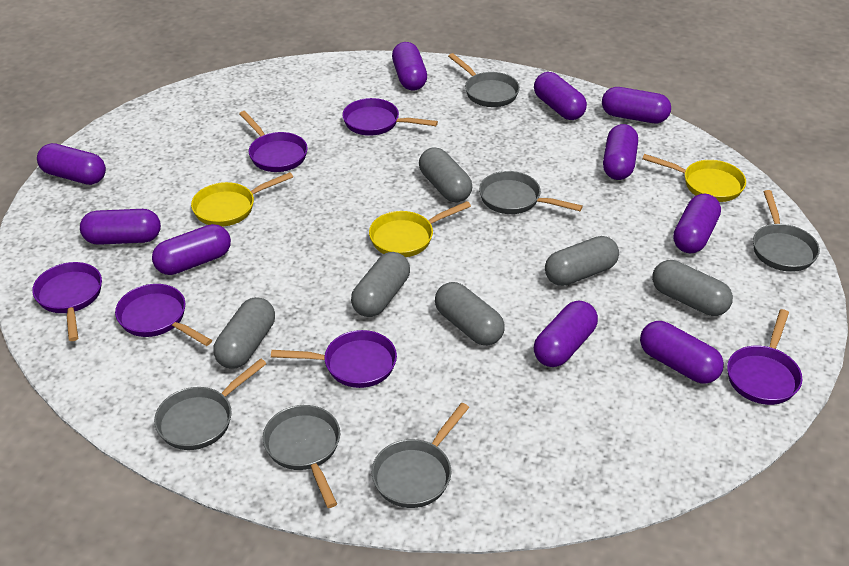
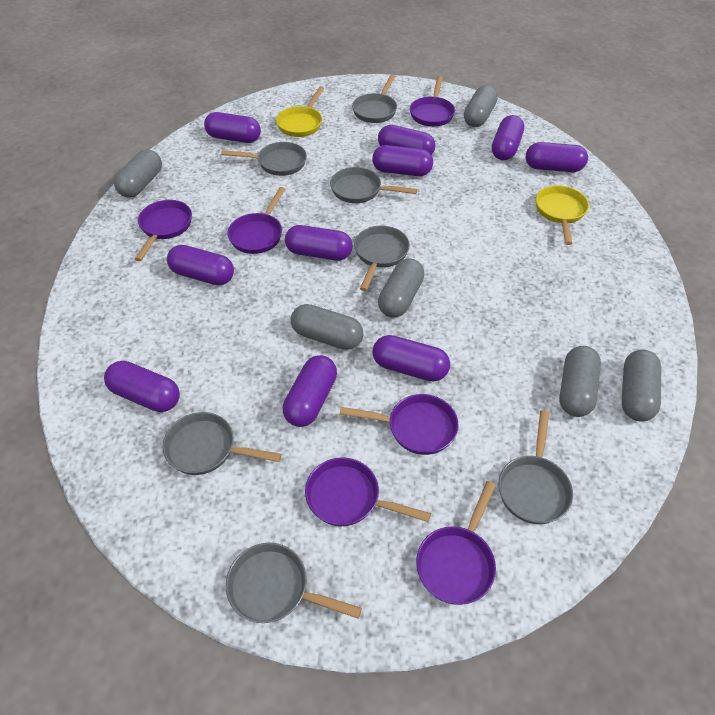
grey pan: [154,358,267,450] [263,405,340,508] [372,403,469,508] [448,53,520,107] [479,171,583,214] [753,190,820,272] = 6 -> [163,412,282,475] [221,142,307,176] [226,543,362,623] [330,167,417,203] [352,74,397,123] [354,226,410,291] [498,410,573,524] = 7
yellow pan: [191,172,293,227] [369,201,471,257] [642,154,746,202] = 3 -> [276,86,325,137] [536,185,589,245] = 2

